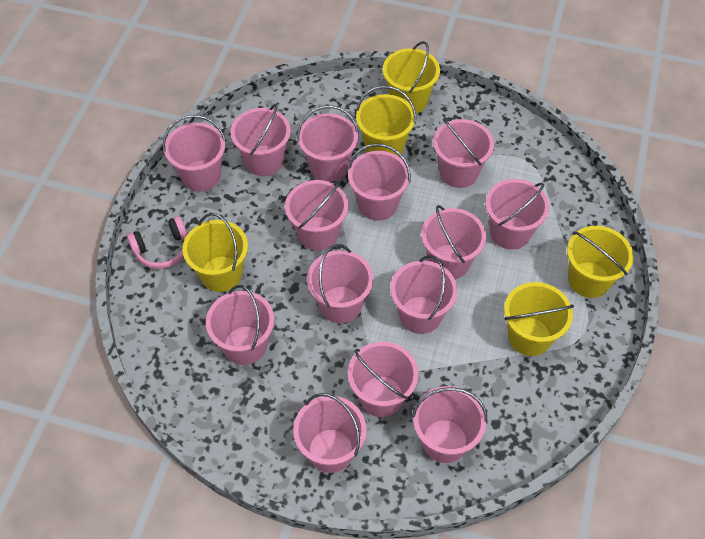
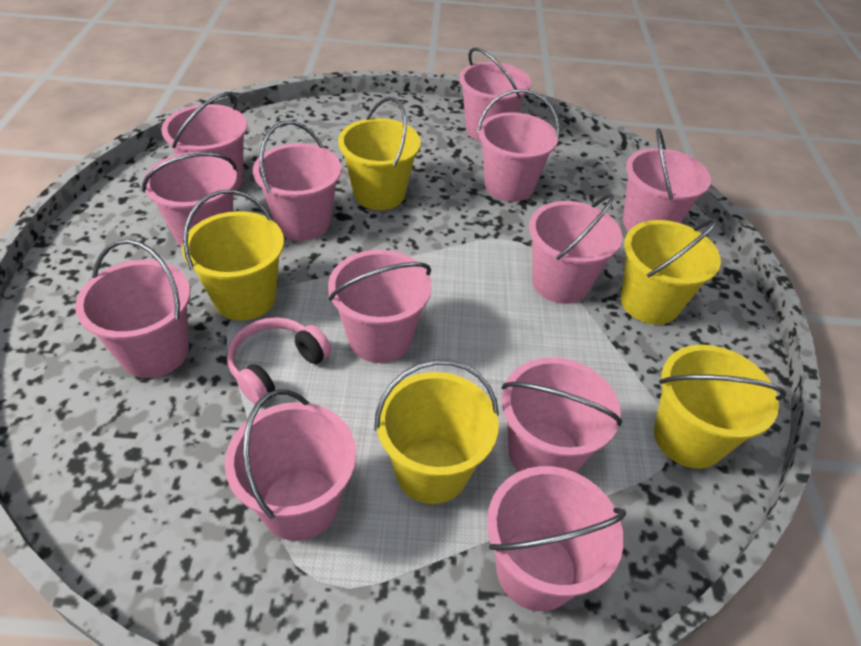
pink bucket: [163,115,226,192] [206,285,274,365] [230,104,291,176] [285,180,348,251] [293,393,367,473] [297,105,359,182] [307,244,373,323] [348,144,411,220] [348,342,419,417] [390,255,458,334] [412,386,487,463] [421,205,486,279] [433,119,494,188] [486,179,549,250] = 14 -> [75,239,190,378] [142,152,237,247] [161,92,247,190] [225,389,356,541] [253,121,342,241] [328,250,432,363] [459,47,531,142] [477,89,560,202] [487,466,626,611] [502,357,622,472] [529,194,622,304] [623,128,711,231] = 12

